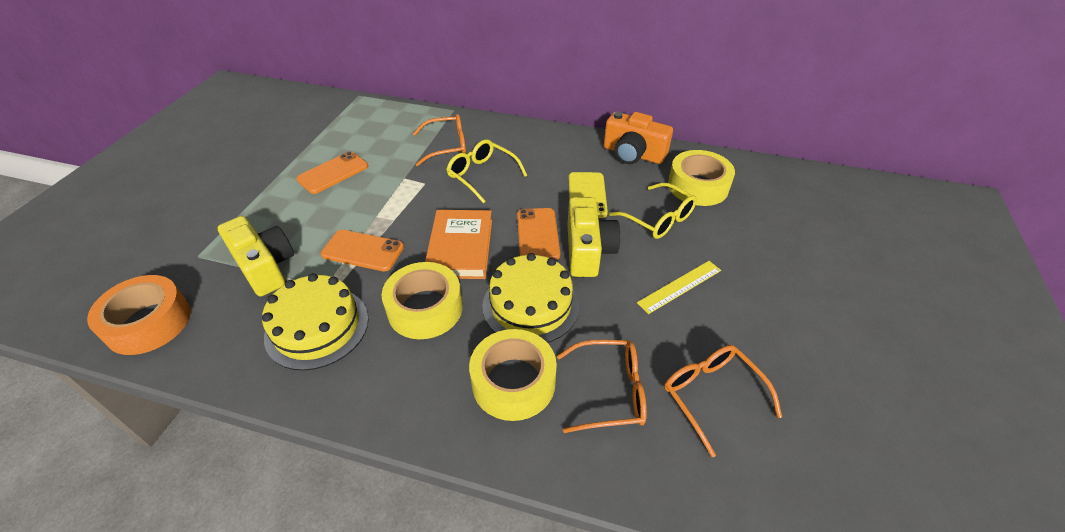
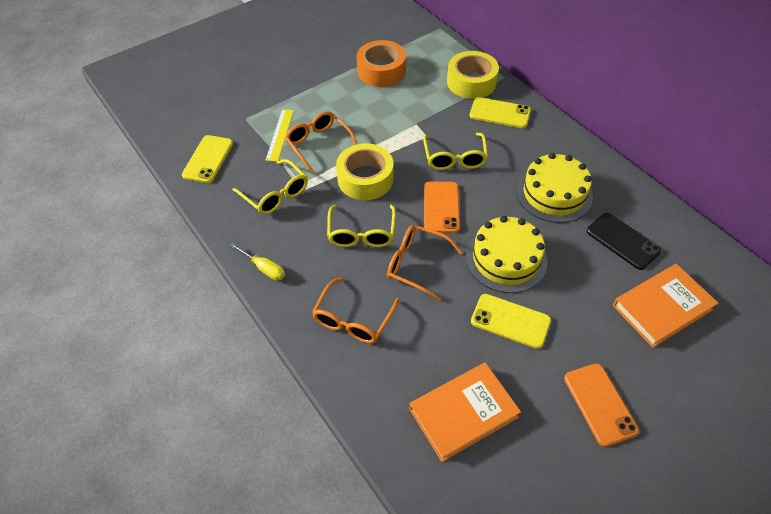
black phone: none = 0 -> [587,213,661,270] = 1
orange book: [425,210,492,279] = 1 -> [409,362,521,462] [613,264,718,348] = 2
orange camera: [604,112,673,164] = 1 -> none = 0
orange phone: [296,151,368,194] [321,230,404,271] [517,208,560,260] = 3 -> [424,181,460,233] [564,363,639,447] = 2
yellow camera: [217,216,294,297] [568,197,620,277] = 2 -> none = 0
yellow glasses: [446,140,527,203] [609,183,697,239] = 2 -> [233,159,308,215] [327,205,396,247] [423,133,488,170] = 3
yellow phone: [569,172,608,218] = 1 -> [182,135,233,183] [470,97,531,128] [471,294,551,349] = 3
yellow screwdriver: none = 0 -> [229,243,285,281] = 1
yellow tape: [382,262,463,339] [469,329,557,421] [668,150,735,206] = 3 -> [336,143,394,200] [447,51,499,99] = 2

